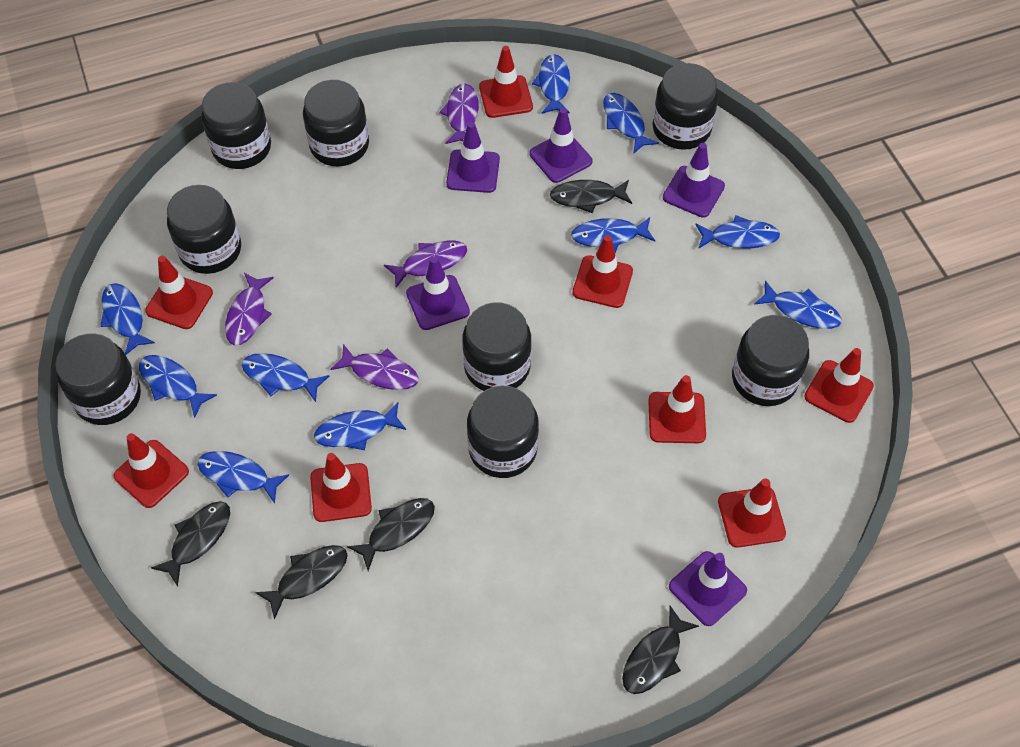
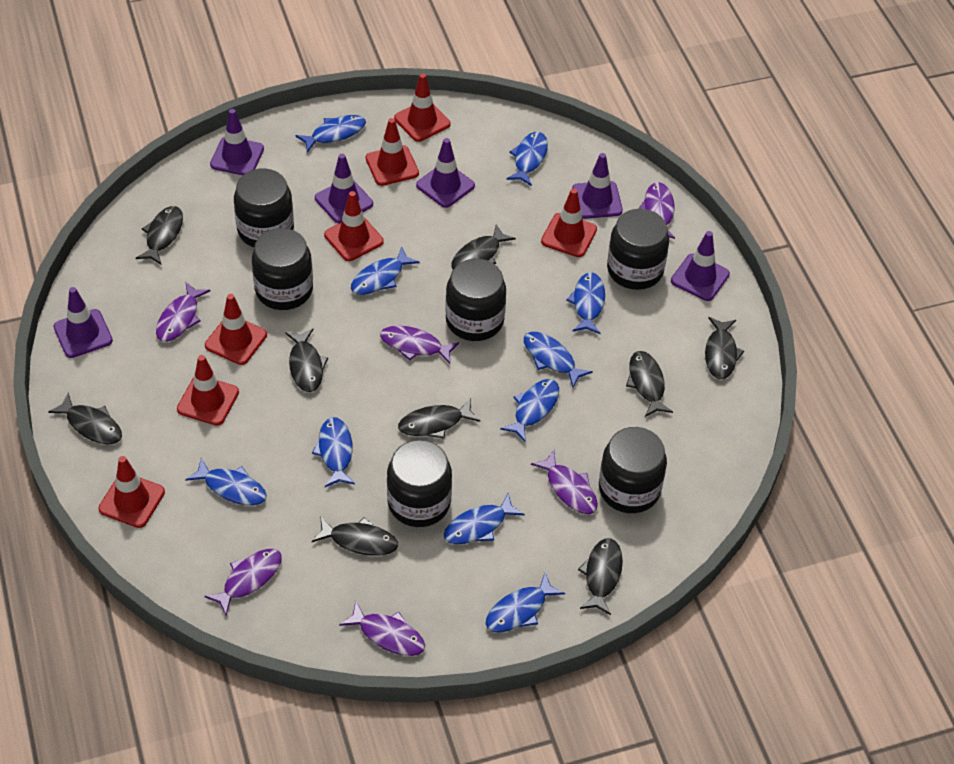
black fish: [151,501,230,587] [255,545,348,620] [347,498,435,571] [550,180,632,213] [622,606,699,694] = 5 -> [48,393,122,444] [136,206,183,265] [285,328,328,392] [312,516,398,556] [398,399,480,439] [451,225,516,269] [578,538,623,615] [626,351,673,417] [705,317,744,379] = 9
black jar: [55,333,141,425] [167,185,241,274] [201,82,271,169] [303,80,369,167] [462,302,531,391] [467,385,539,478] [652,63,718,150] [732,315,809,406] = 8 -> [234,169,294,247] [252,228,313,310] [387,440,452,527] [445,259,506,341] [599,427,667,513] [607,209,669,290] = 6
purple fish: [225,273,274,346] [330,344,419,390] [384,240,467,288] [439,83,479,144] = 4 -> [156,282,210,342] [204,549,282,616] [339,601,425,656] [380,326,459,364] [531,450,598,514] [638,182,675,239] = 6
purple traffic cone: [406,256,470,330] [446,122,500,193] [529,108,592,183] [663,143,725,218] [669,551,747,626] = 5 -> [54,287,113,358] [210,109,264,175] [315,154,373,223] [416,138,475,208] [572,153,623,219] [671,231,730,301] = 6
red traffic cone: [113,433,189,508] [145,256,213,329] [310,453,372,522] [479,46,533,118] [572,235,633,308] [648,375,706,443] [718,478,786,548] [804,348,874,423] = 8 -> [98,456,165,528] [177,355,239,426] [205,294,267,365] [324,191,384,261] [366,118,419,186] [394,73,451,142] [541,188,597,257] = 7

